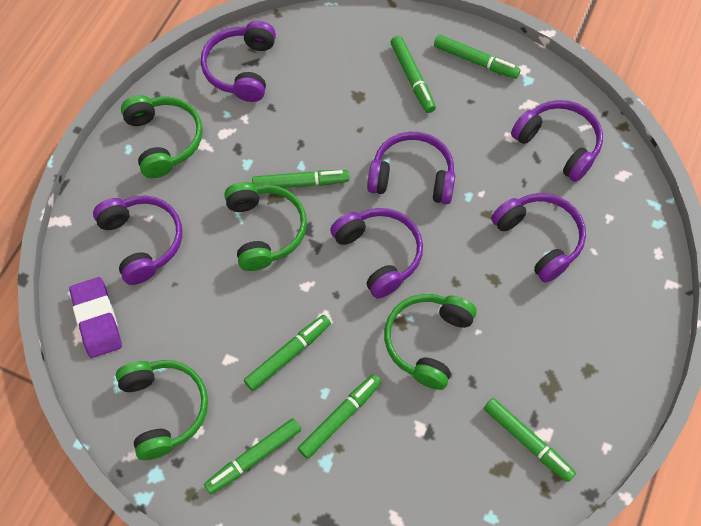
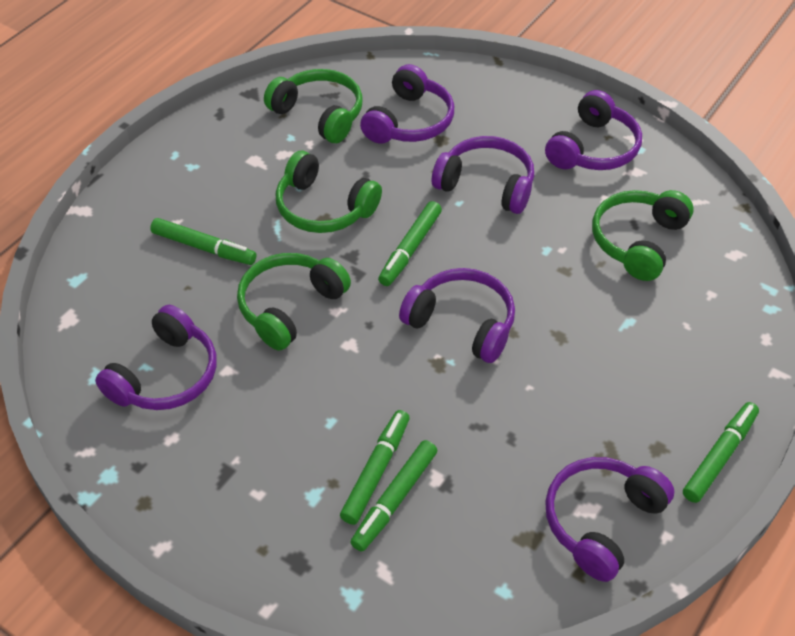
green marker: [204,418,301,494] [244,315,331,391] [252,170,349,188] [298,374,382,459] [390,36,436,113] [434,35,521,79] [484,398,576,482] = 7 -> [150,218,256,265] [340,410,410,525] [350,440,437,552] [378,201,442,286] [683,402,759,503] = 5
purple eraser: [69,277,122,358] = 1 -> none = 0

